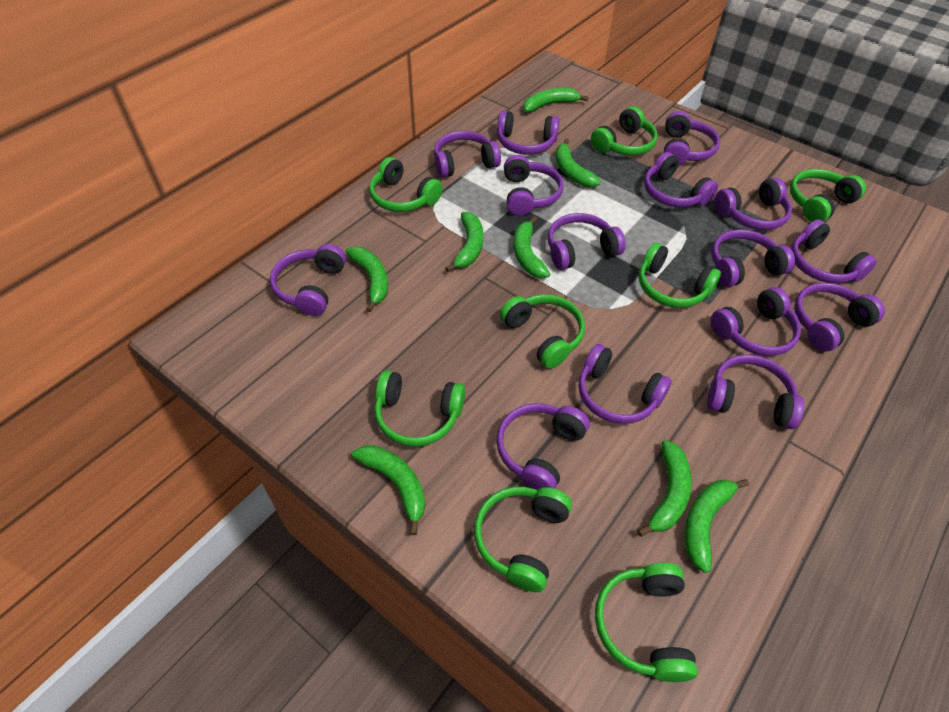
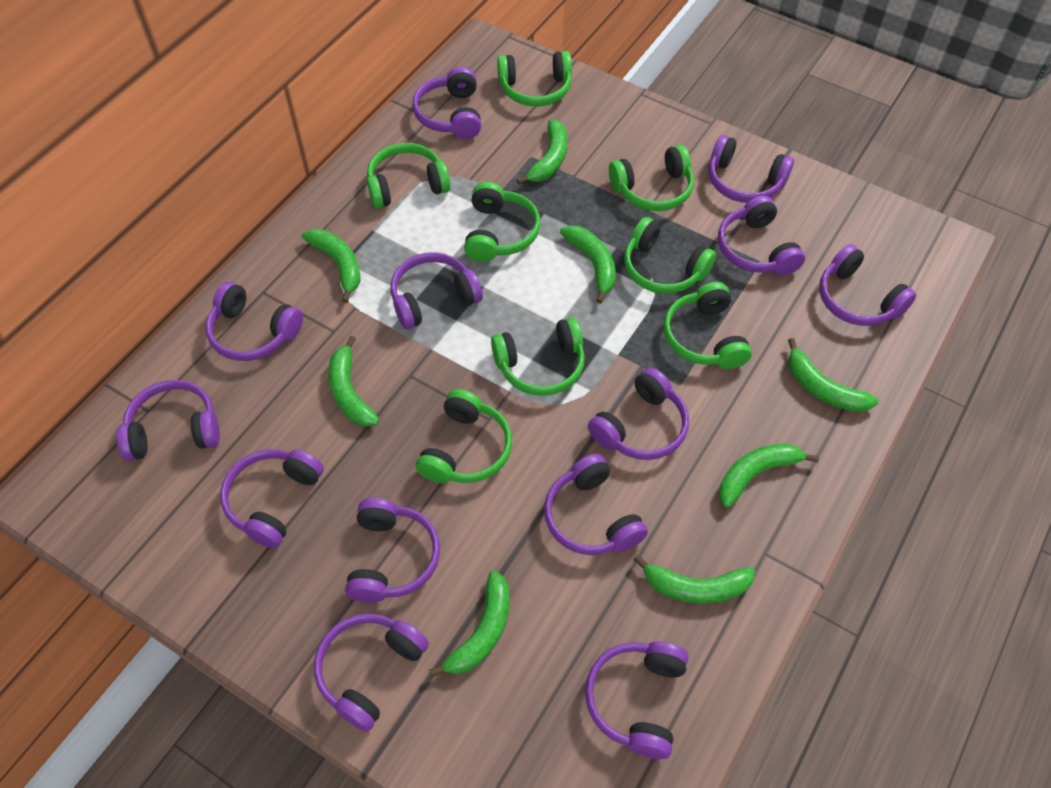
purple headphones: [270,244,346,316] [434,131,501,178] [496,403,590,490] [497,111,560,155] [504,155,563,216] [548,213,626,270] [578,344,672,424] [644,152,718,207] [664,111,720,165] [707,355,804,429] [711,229,795,287] [711,287,801,356] [715,178,792,230] [791,219,877,284] [794,283,885,352] = 15 -> [117,380,220,461] [206,282,303,361] [220,449,324,548] [314,613,429,732] [345,498,440,603] [391,252,483,329] [412,67,481,139] [544,454,648,555] [585,642,689,759] [588,367,689,460] [709,135,794,203] [718,196,805,276] [819,244,917,326] = 13

